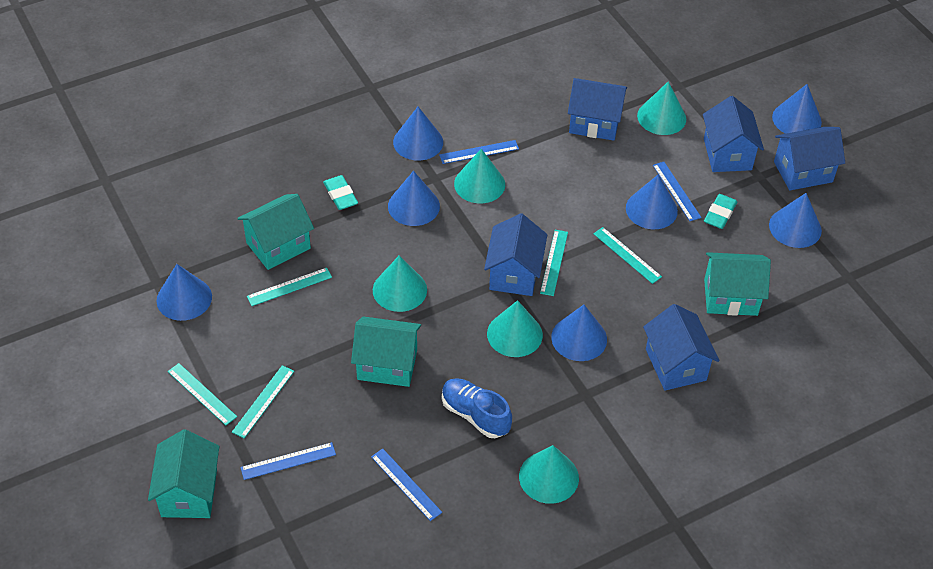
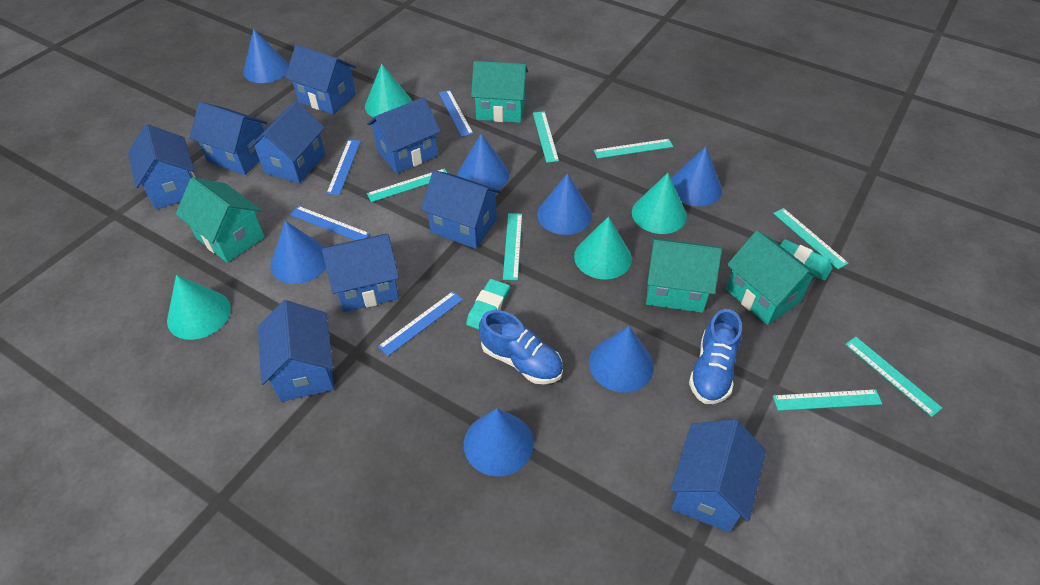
blue house: [484,213,547,296] [568,78,627,141] [643,304,719,391] [703,96,764,172] [774,127,845,190] = 5 -> [128,124,196,209] [190,102,268,175] [248,101,325,184] [258,300,334,402] [285,45,356,115] [322,234,399,312] [367,97,441,174] [421,170,501,249] [670,419,766,532] = 9
blue shoe: [442,378,512,438] = 1 -> [479,310,563,384] [689,309,742,404] = 2
turquoise cone: [373,256,427,312] [454,149,505,203] [487,300,543,357] [519,445,579,504] [637,82,686,135] = 5 -> [167,275,231,340] [365,64,412,117] [574,217,632,280] [632,173,687,234] = 4
turquoise ruler: [168,363,237,425] [232,365,294,438] [247,268,332,306] [540,230,568,296] [593,227,662,284] = 5 -> [367,168,447,202] [503,213,522,280] [533,111,559,163] [594,139,673,159] [773,208,849,269] [773,389,882,411] [845,337,942,417] = 7

